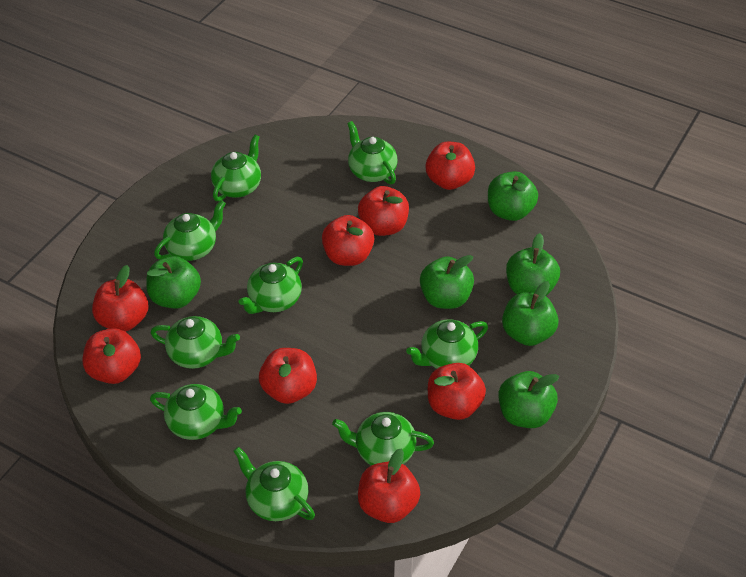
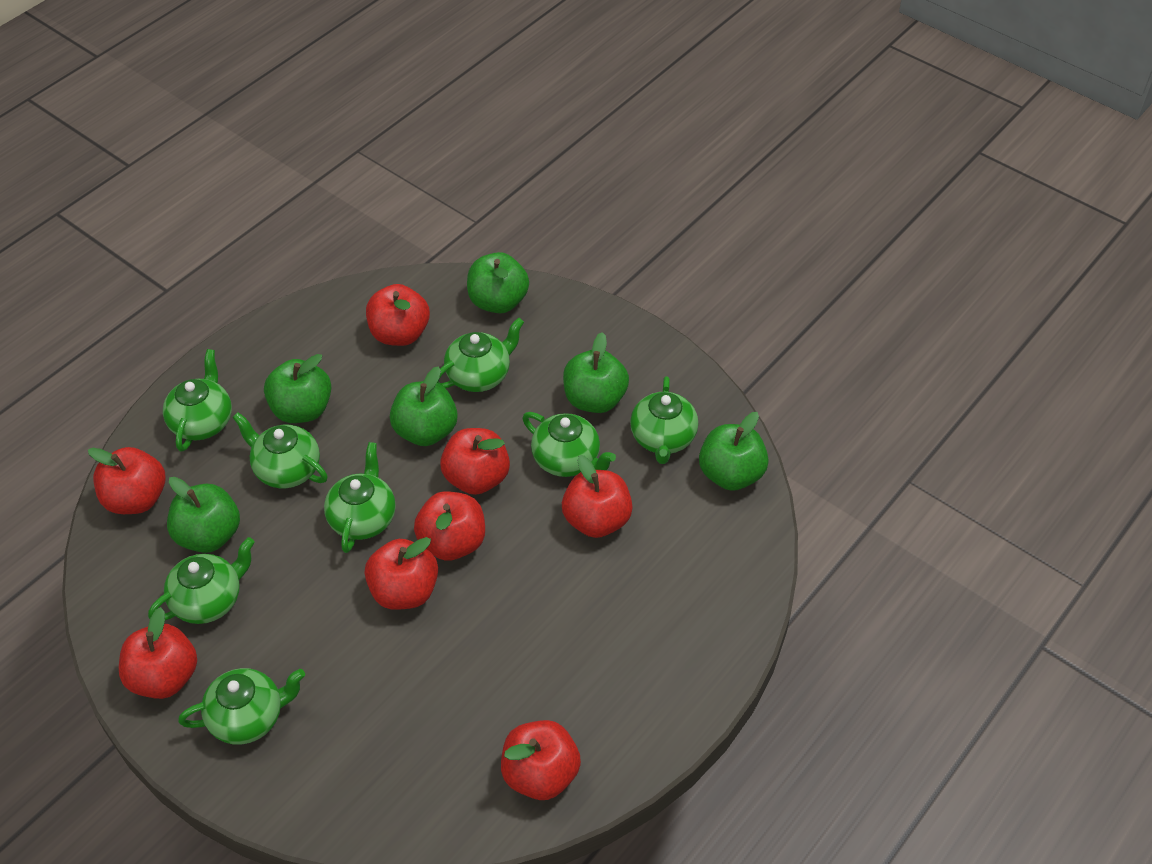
green teapot: [150,384,242,440] [151,316,240,369] [154,200,226,261] [211,134,261,201] [233,447,315,521] [239,257,303,314] [332,412,434,465] [347,121,398,184] [406,319,488,369] = 9 -> [148,537,255,624] [163,349,232,452] [178,668,305,745] [232,412,328,488] [324,442,396,553] [437,317,524,392] [522,412,616,477] [630,376,698,464] = 8

